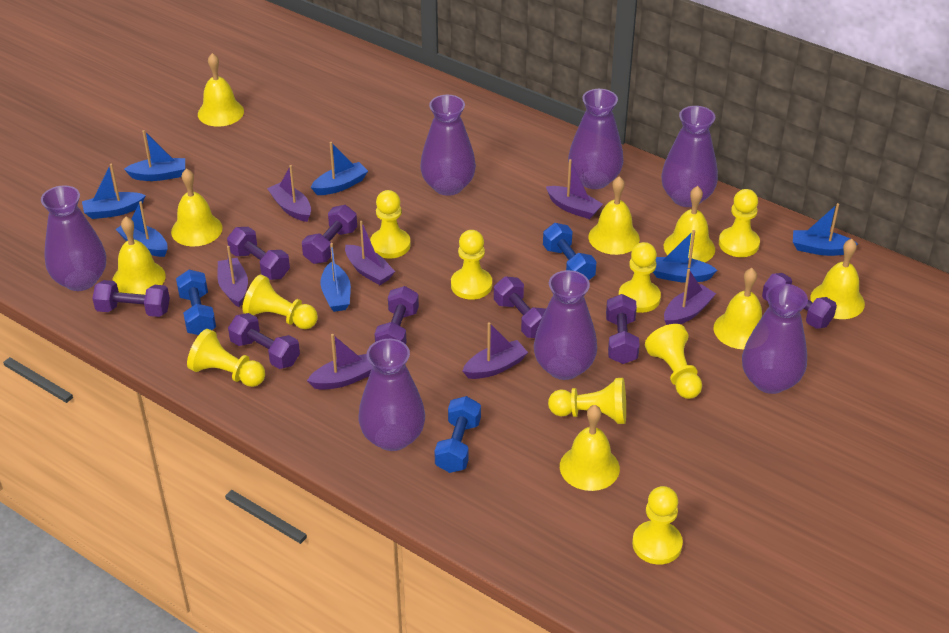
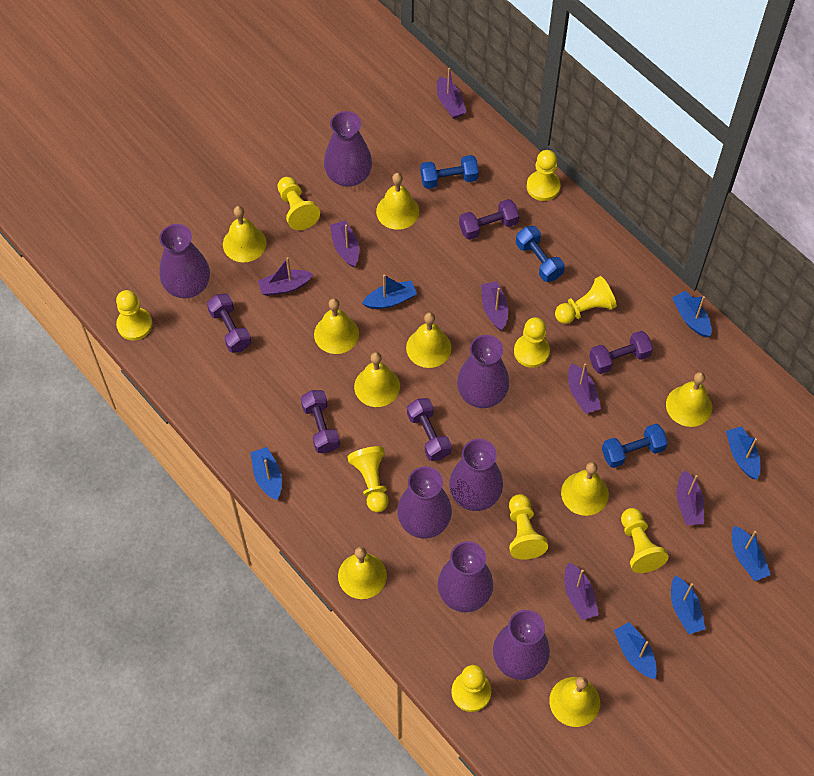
purple dumbbell: [92,280,170,317] [227,227,290,280] [228,313,300,369] [302,205,357,264] [375,286,419,344] [494,276,546,338] [606,294,640,364] [762,273,837,329] = 8 -> [207,294,252,353] [301,390,340,453] [407,398,452,461] [459,199,519,240] [589,331,653,374] = 5
yellow bell: [112,217,166,295] [171,168,223,247] [198,53,244,127] [560,405,620,491] [589,176,640,255] [664,186,715,263] [714,268,762,349] [810,239,865,319] = 8 -> [223,206,266,262] [314,298,359,354] [338,547,387,599] [354,352,400,407] [376,173,419,230] [406,312,452,368] [549,677,600,727] [561,462,609,516] [666,372,712,427] = 9

